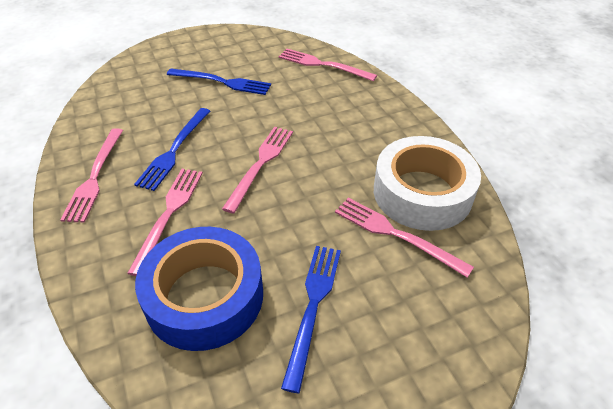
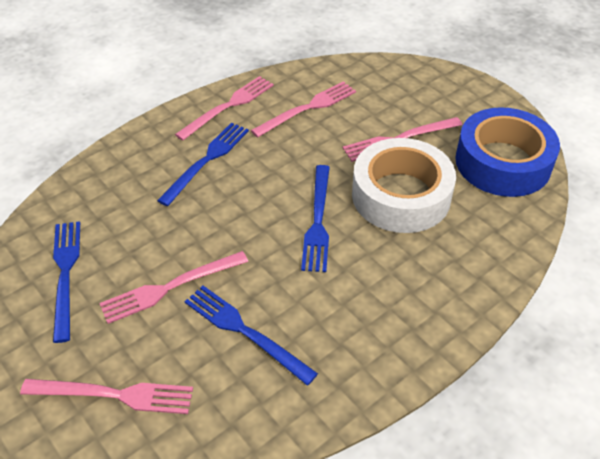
blue fork: [134,108,210,191] [167,69,271,95] [281,246,341,393] = 3 -> [53,221,80,343] [157,123,249,206] [185,286,318,386] [301,165,330,272] = 4

